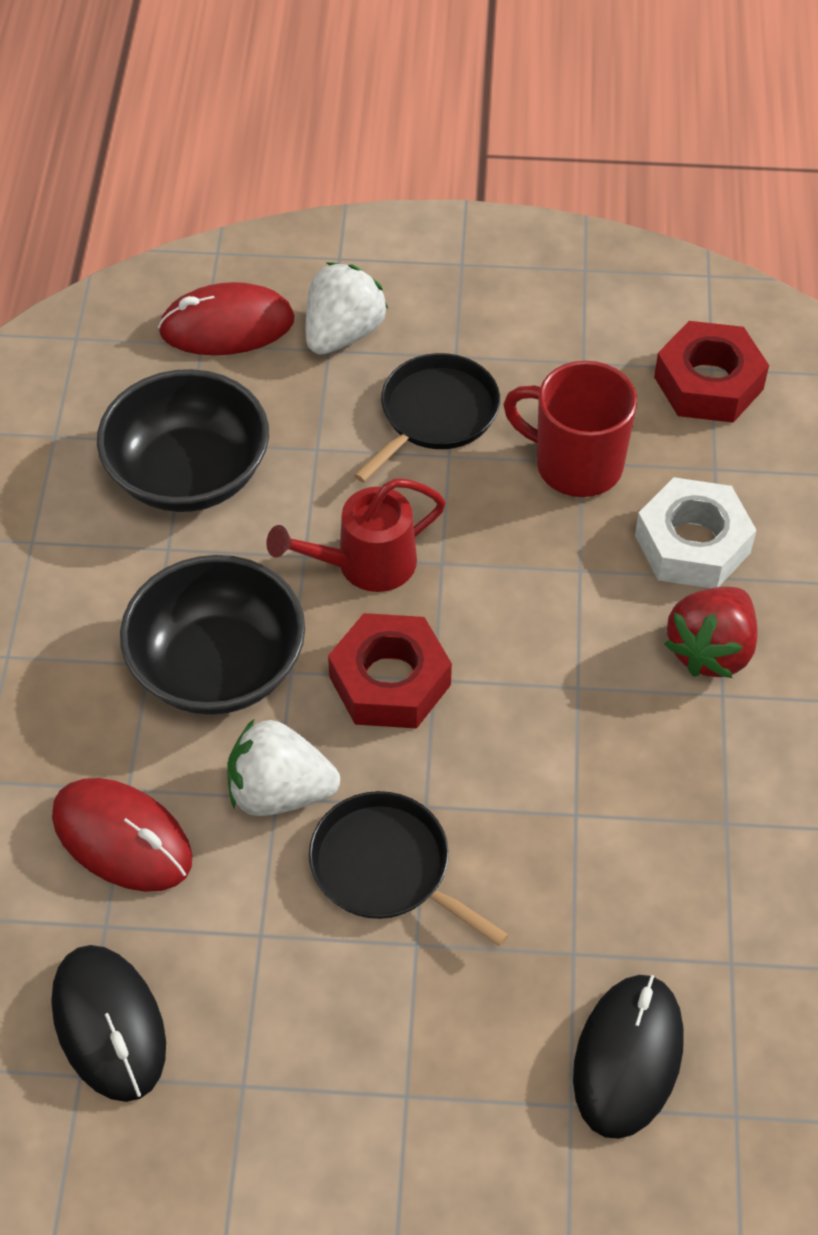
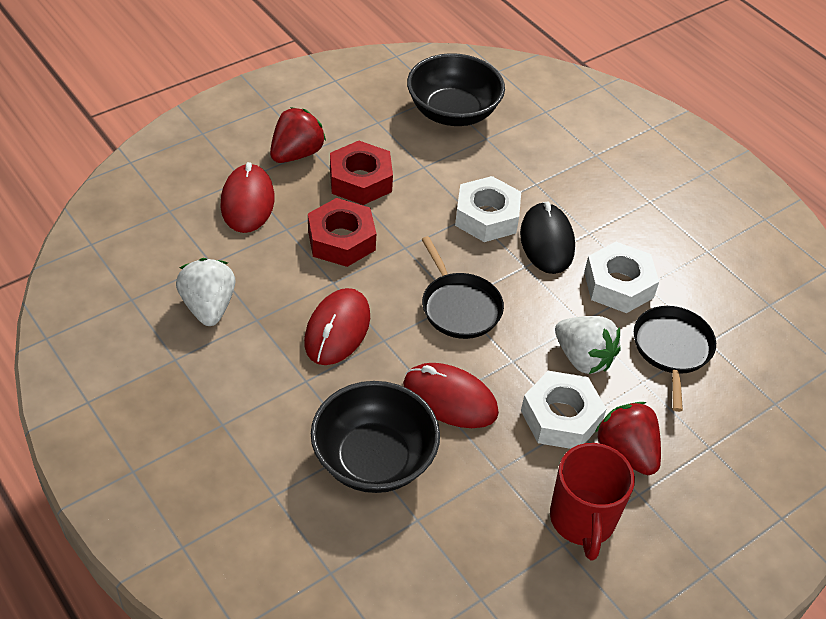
black mouse: [52,945,166,1102] [573,975,684,1139] = 2 -> [520,201,575,274] = 1
red mouse: [52,778,193,892] [158,282,295,355] = 2 -> [220,162,275,233] [304,288,370,365] [403,363,499,428] = 3
red strawberry: [665,587,758,678] = 1 -> [270,107,326,163] [595,402,661,475] = 2
red watering can: [266,478,446,592] = 1 -> none = 0
white nut: [635,477,756,588] = 1 -> [455,176,521,242] [521,371,607,449] [584,242,659,313] = 3

